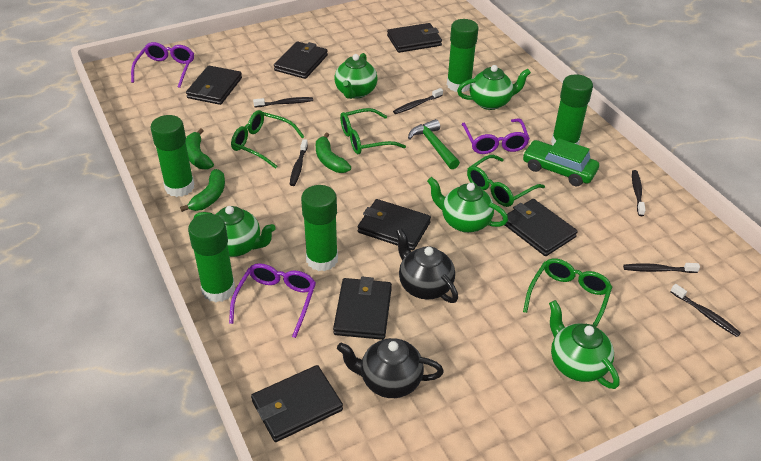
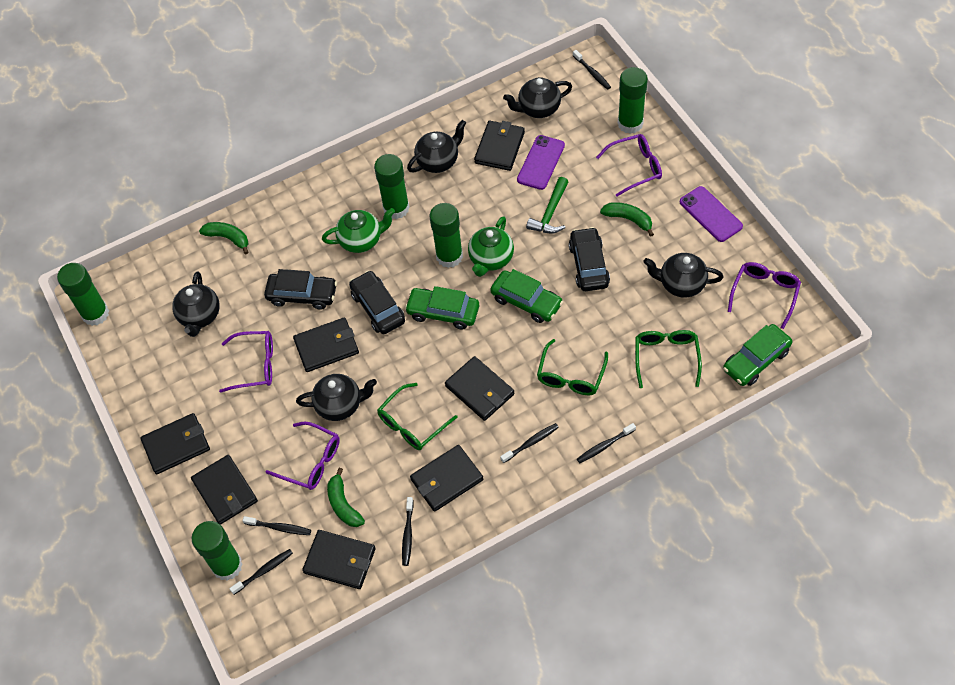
black car: none = 0 -> [264,269,337,310] [349,271,405,334] [569,227,610,291] = 3
black teapot: [337,338,444,398] [396,228,458,303] = 2 -> [172,271,220,337] [296,374,377,421] [407,120,466,173] [503,77,572,118] [643,253,724,297] = 5
green car: [523,138,599,187] = 1 -> [405,286,479,330] [490,269,563,323] [723,324,792,386] = 3
green glasses: [231,110,305,169] [340,108,406,154] [467,155,545,207] [523,258,612,327] = 4 -> [377,383,458,450] [537,339,608,395] [635,330,702,388] = 3
green teapot: [194,206,276,257] [334,53,378,99] [427,177,508,233] [457,65,531,110] [549,300,620,389] = 5 -> [322,208,395,253] [468,216,514,277] = 2
purple glasses: [131,42,194,88] [229,263,316,338] [461,119,530,154] = 3 -> [219,331,273,393] [265,421,340,490] [596,134,662,196] [728,262,801,329] = 4
purple phone: none = 0 -> [517,135,565,190] [680,186,743,242] = 2

